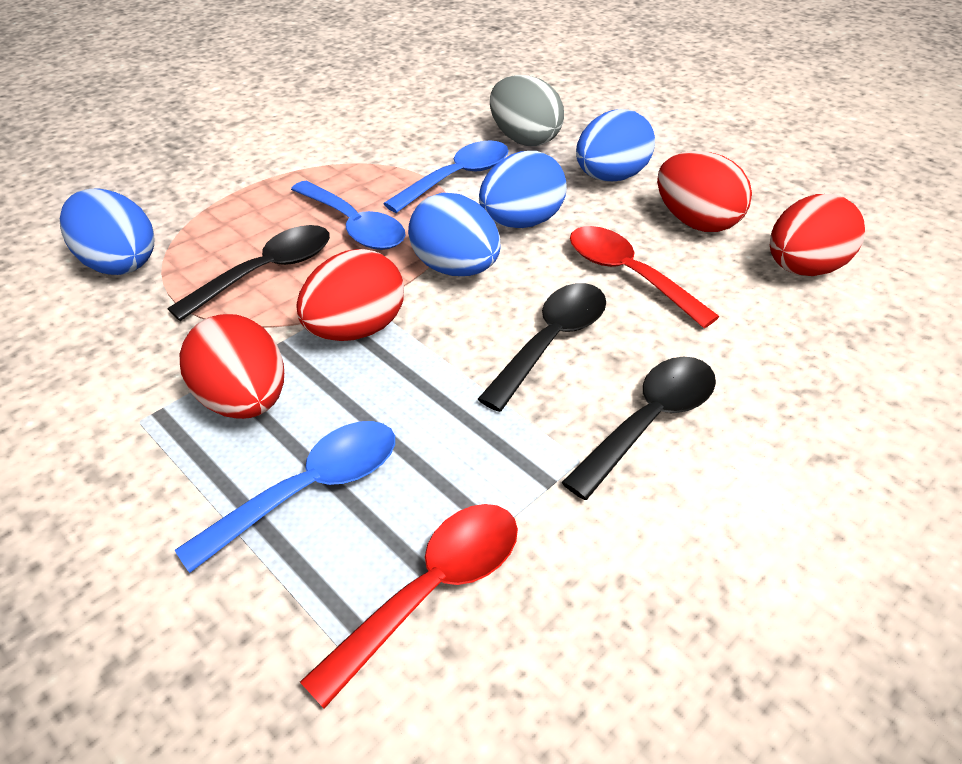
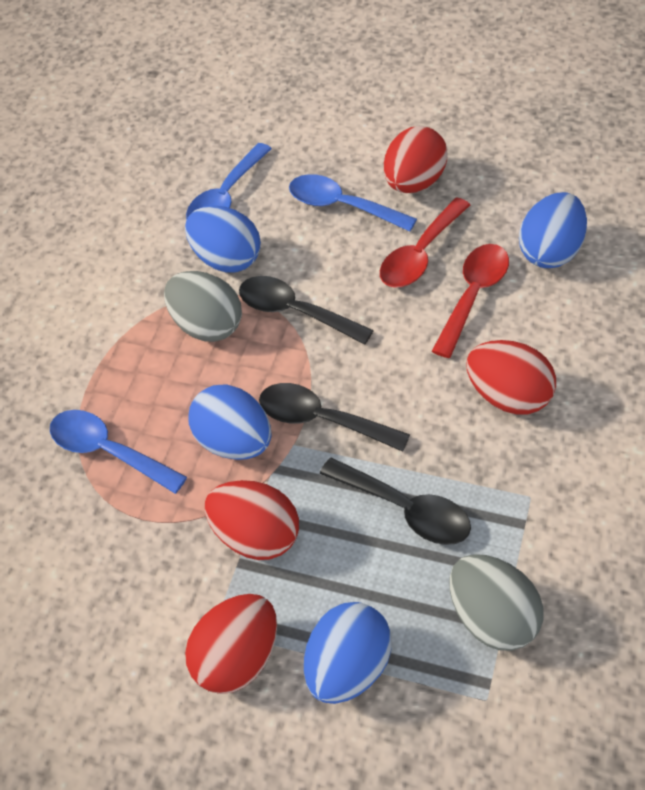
grey egg: [490,75,564,146] = 1 -> [164,271,242,342] [449,554,544,651] = 2

